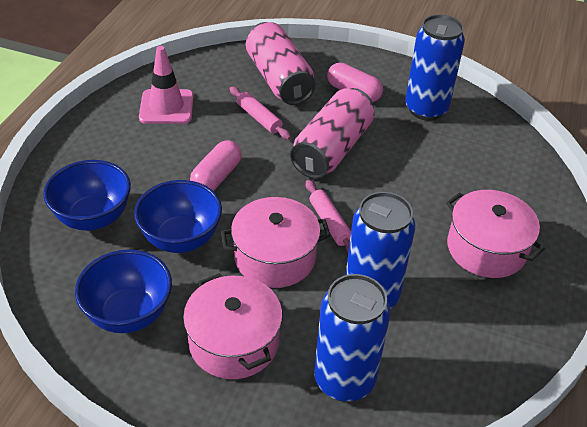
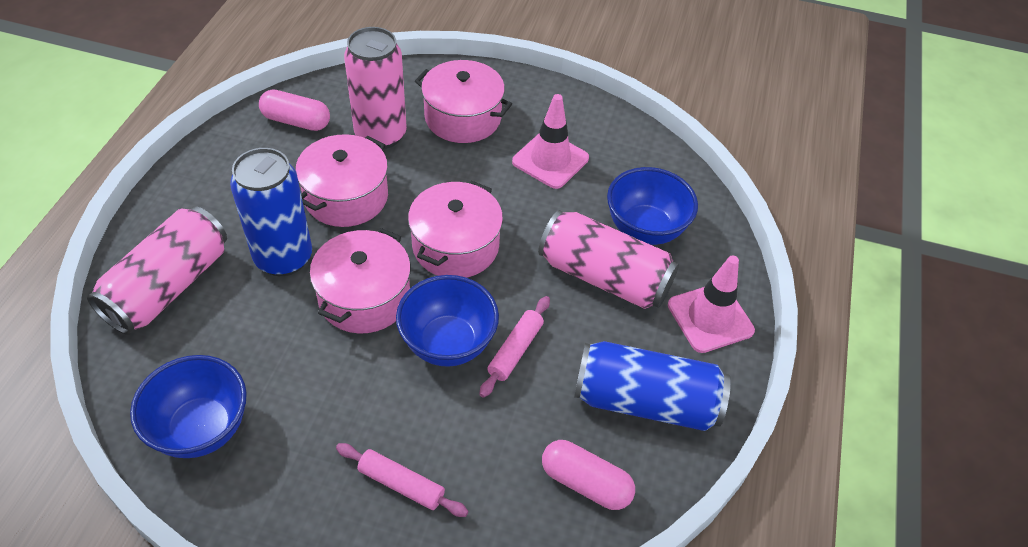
blue can: [314,274,390,402] [346,192,415,309] [405,14,465,121] = 3 -> [230,148,312,276] [574,341,731,431] = 2
pink can: [246,22,316,105] [290,88,374,179] = 2 -> [87,206,227,335] [344,27,407,149] [538,210,679,309] = 3
pink pot: [183,273,282,379] [221,197,331,288] [446,190,545,278] = 3 -> [296,134,388,227] [310,228,411,333] [408,181,503,278] [415,60,512,143] = 4
pink traffic cone: [139,46,193,124] = 1 -> [512,94,589,189] [668,256,755,353] = 2

